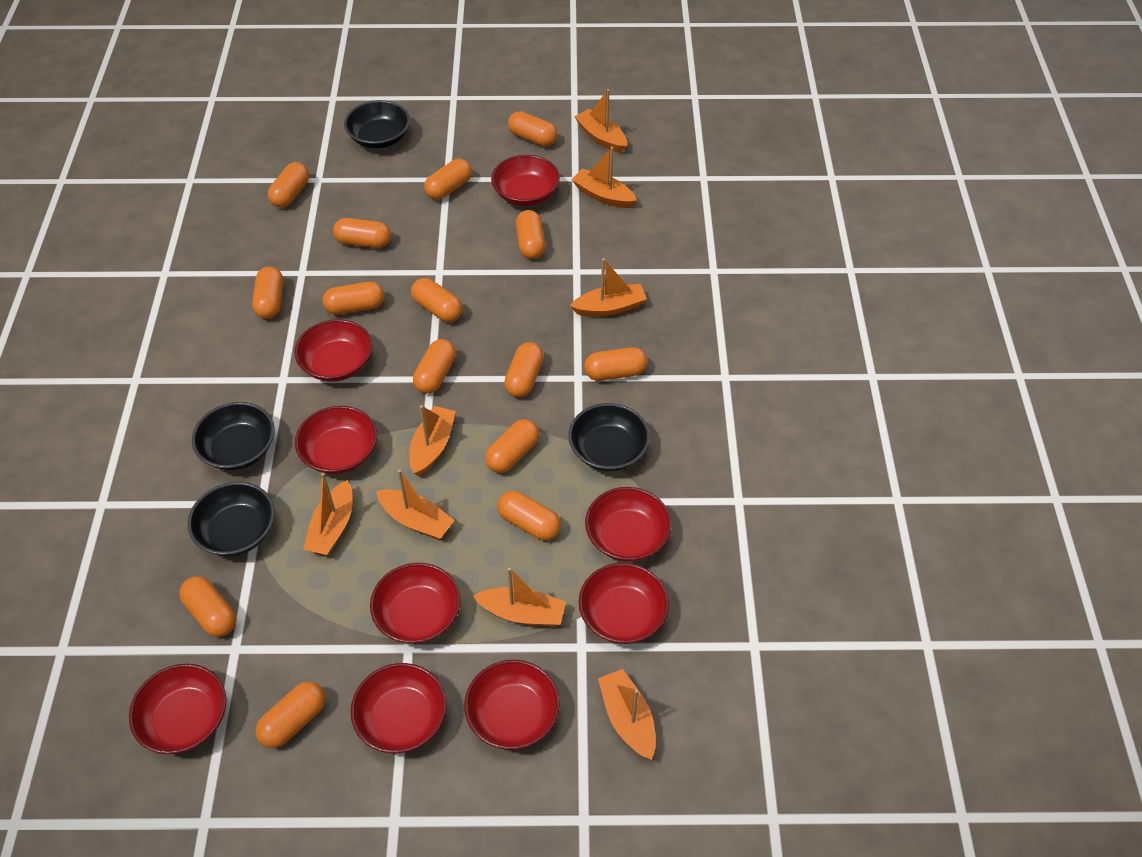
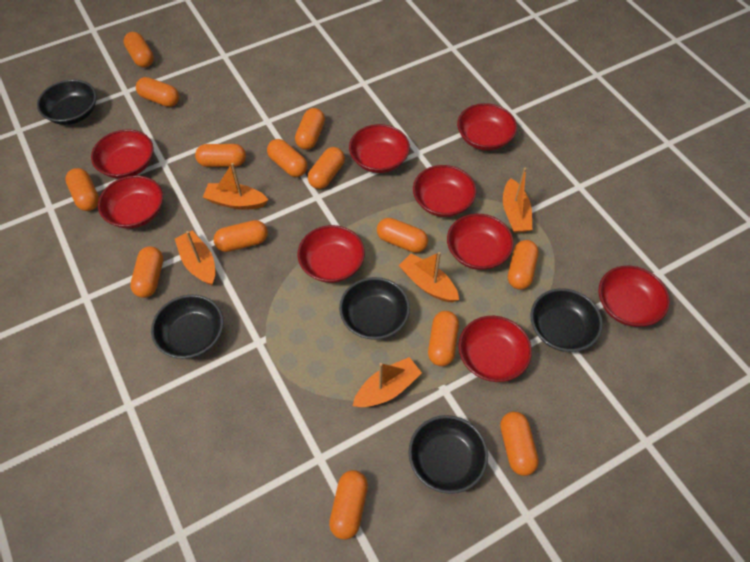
black bowl: [188,482,275,556] [192,402,275,470] [344,100,410,148] [568,403,650,471] = 4 -> [37,79,97,125] [151,295,224,359] [339,277,410,340] [408,415,488,494] [530,288,603,352] = 5
orange boat: [303,473,353,555] [376,469,455,540] [409,405,456,476] [473,568,566,627] [570,258,647,317] [571,147,637,208] [574,89,627,153] [598,669,656,760] = 8 -> [175,231,215,285] [203,163,268,210] [353,357,422,407] [398,252,459,303] [503,168,532,233] = 5
orange capsule: [179,576,236,637] [252,267,284,319] [255,681,325,748] [268,162,309,208] [323,282,384,315] [333,218,391,248] [411,278,462,322] [413,339,456,394] [424,159,472,200] [485,419,539,473] [497,491,561,540] [504,342,544,397] [508,111,557,147] [516,210,546,259] [584,347,648,381] = 15 -> [65,168,99,211] [124,32,154,68] [130,246,163,298] [136,77,179,107] [195,144,246,167] [214,220,268,252] [267,139,308,177] [295,108,325,150] [308,147,345,189] [329,470,368,540] [377,218,428,253] [428,311,459,366] [500,411,539,476] [508,240,539,290] = 14

